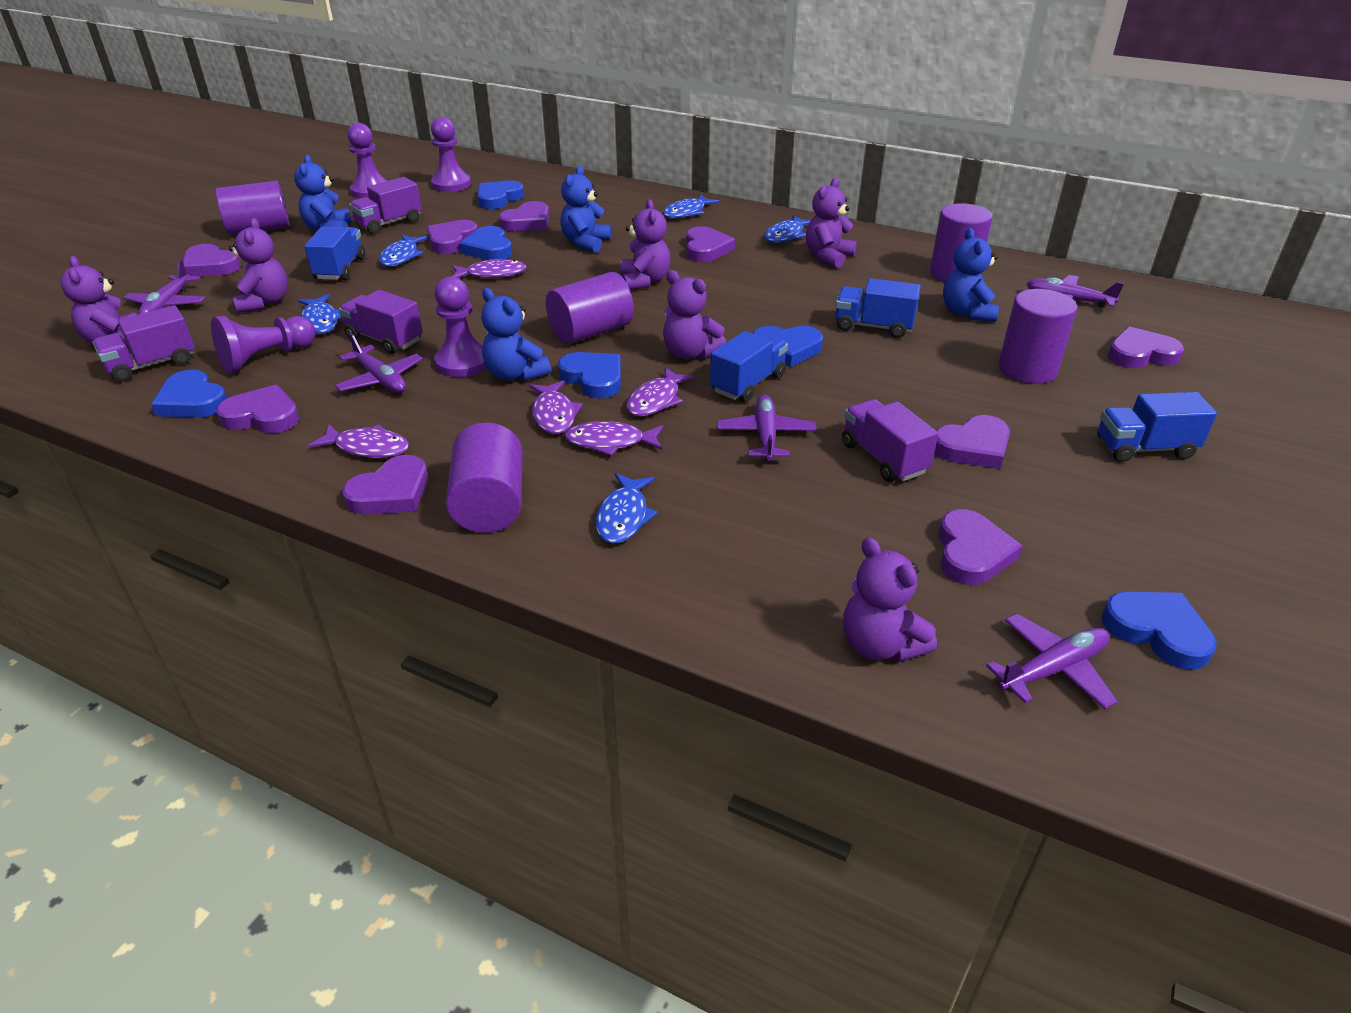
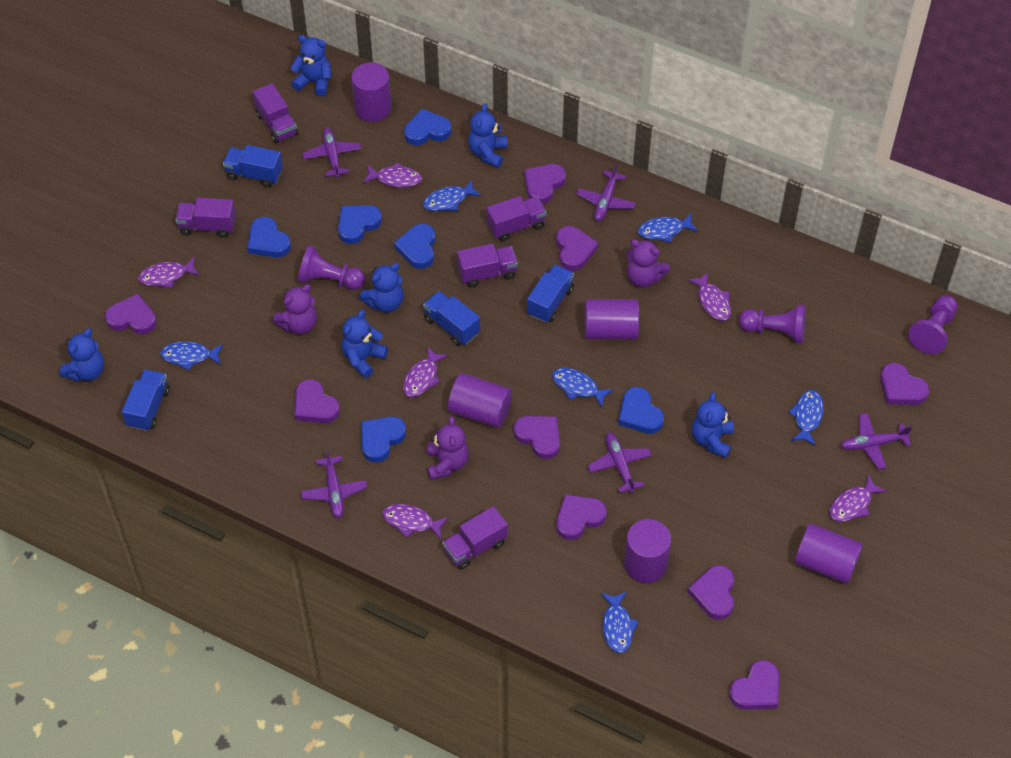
blue fish: [298,294,342,334] [379,235,428,267] [595,473,658,544] [663,195,720,218] [764,215,811,243] = 5 -> [160,341,223,371] [423,179,481,211] [552,368,614,407] [601,591,639,653] [638,214,698,243] [788,390,824,446] = 6
blue teddy bear: [294,155,351,231] [481,288,551,381] [560,166,611,253] [943,228,999,322] = 4 -> [60,328,104,382] [290,35,332,96] [342,310,388,378] [359,263,404,312] [468,103,507,168] [692,392,734,458] = 6
purple fish: [308,424,409,458] [452,259,526,278] [529,380,582,434] [565,421,663,456] [626,367,695,417] = 5 -> [138,257,200,288] [363,162,422,188] [382,504,449,539] [403,346,448,397] [687,271,731,321] [830,474,887,522] = 6
purple pawn: [211,316,316,373] [347,123,388,199] [431,117,471,192] [434,276,487,377] = 4 -> [298,245,365,290] [739,304,806,343] [908,295,958,354] = 3
purple teddy bear: [61,256,137,348] [229,218,288,313] [620,199,670,290] [663,270,726,359] [806,178,857,268] [843,537,937,662] = 6 -> [273,284,317,334] [427,416,469,480] [627,239,670,287] = 3
purple truck: [93,305,195,381] [339,290,423,354] [349,177,422,234] [842,399,938,482] = 4 -> [176,198,236,238] [253,83,298,143] [442,506,508,570] [457,244,518,287] [487,196,546,241] = 5

